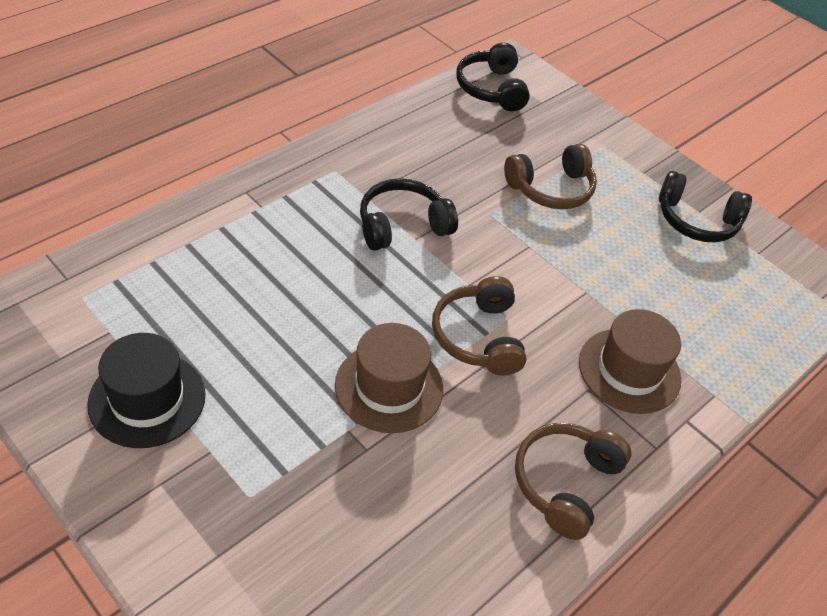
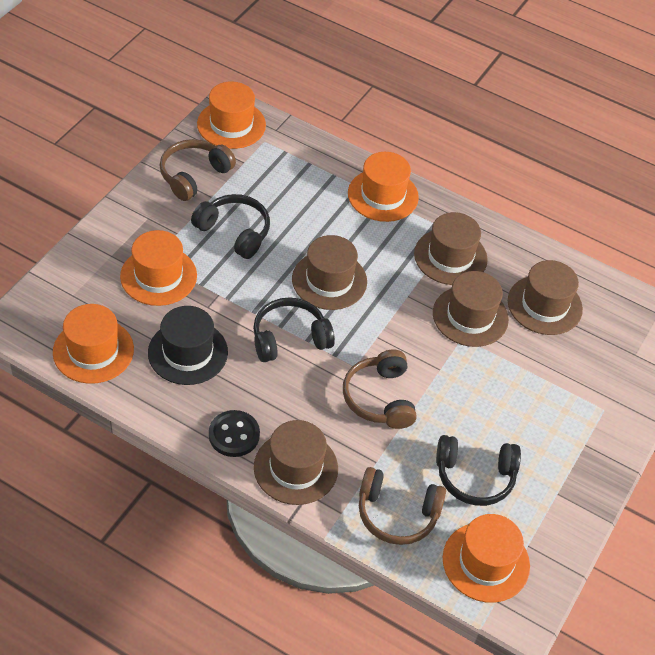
black button: none = 0 -> [209,410,260,457] = 1
brown hat: [335,323,443,433] [579,309,681,414] = 2 -> [254,420,338,505] [292,235,367,310] [414,212,488,285] [433,271,509,347] [508,260,583,335] = 5
orange hat: none = 0 -> [53,304,134,384] [120,230,197,306] [197,82,266,149] [348,152,419,222] [443,514,530,603] = 5

